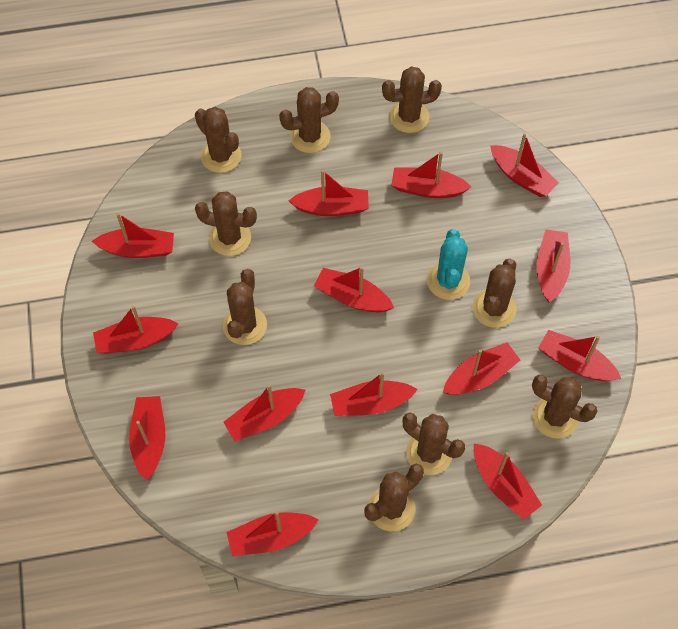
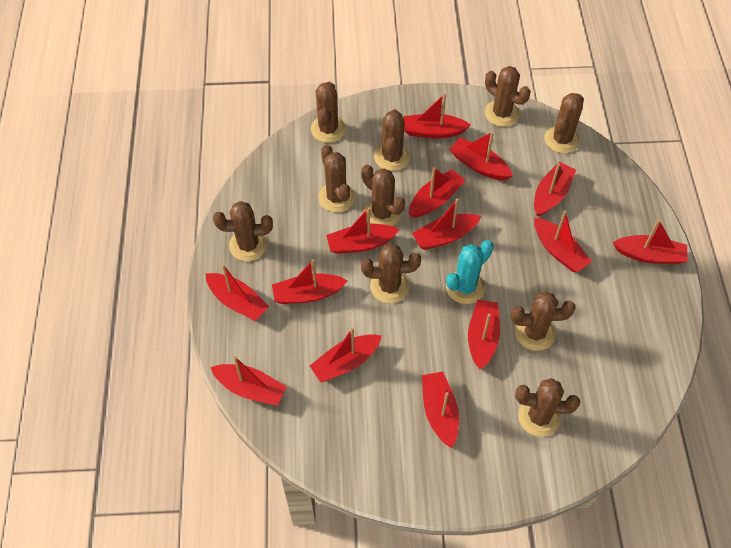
brown cactus: [195,107,242,173] [195,191,257,256] [223,269,267,345] [279,87,339,153] [364,464,424,531] [382,66,442,133] [403,413,465,475] [473,259,516,328] [532,375,597,439] = 9 -> [213,201,273,261] [311,82,346,143] [318,145,355,212] [361,164,405,226] [361,244,421,303] [374,109,410,171] [485,66,530,127] [511,291,576,351] [515,378,580,437] [544,93,584,153] = 10

